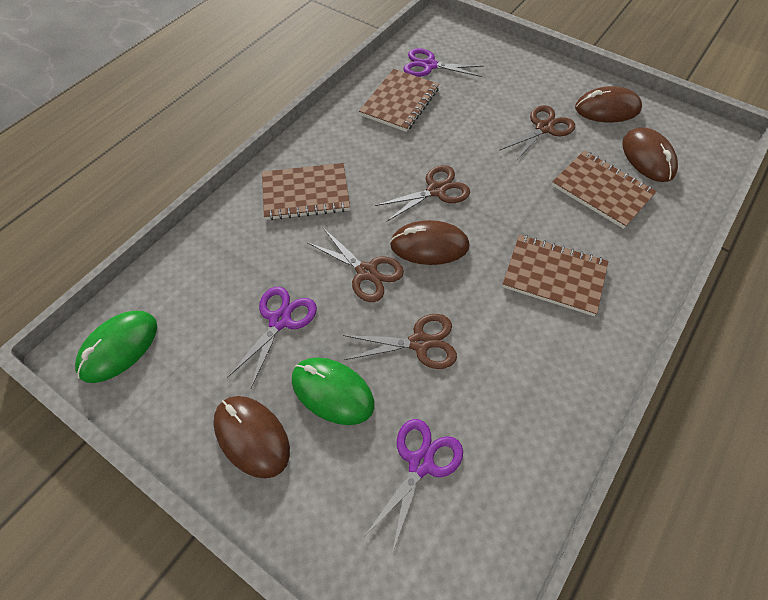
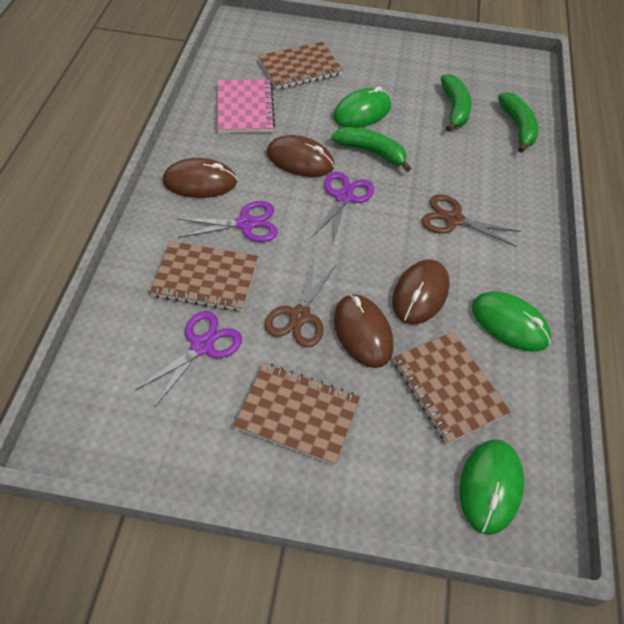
brown scissors: [307,228,404,302] [343,314,457,369] [375,165,470,222] [500,105,575,162] = 4 -> [264,260,337,347] [421,194,521,247] = 2
green banana: none = 0 -> [331,127,411,172] [441,74,471,132] [498,92,538,153] = 3
green mouse: [75,311,157,383] [292,357,374,425] = 2 -> [333,87,391,128] [460,439,524,535] [472,291,551,352] = 3
pink notebook: none = 0 -> [217,79,276,133] = 1

